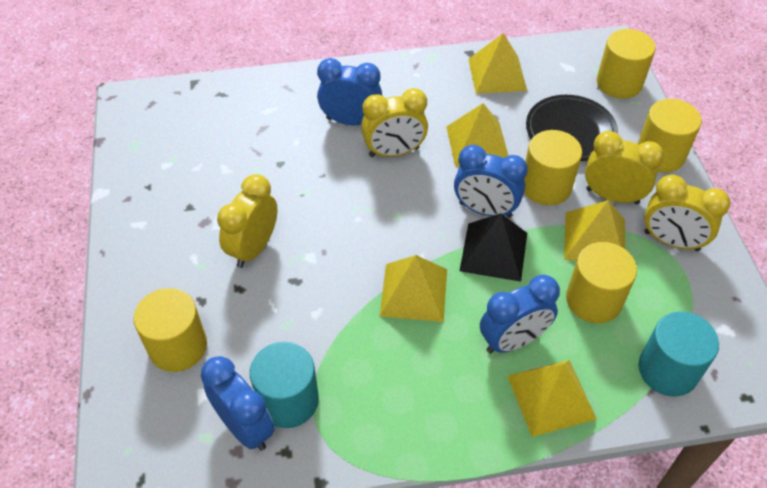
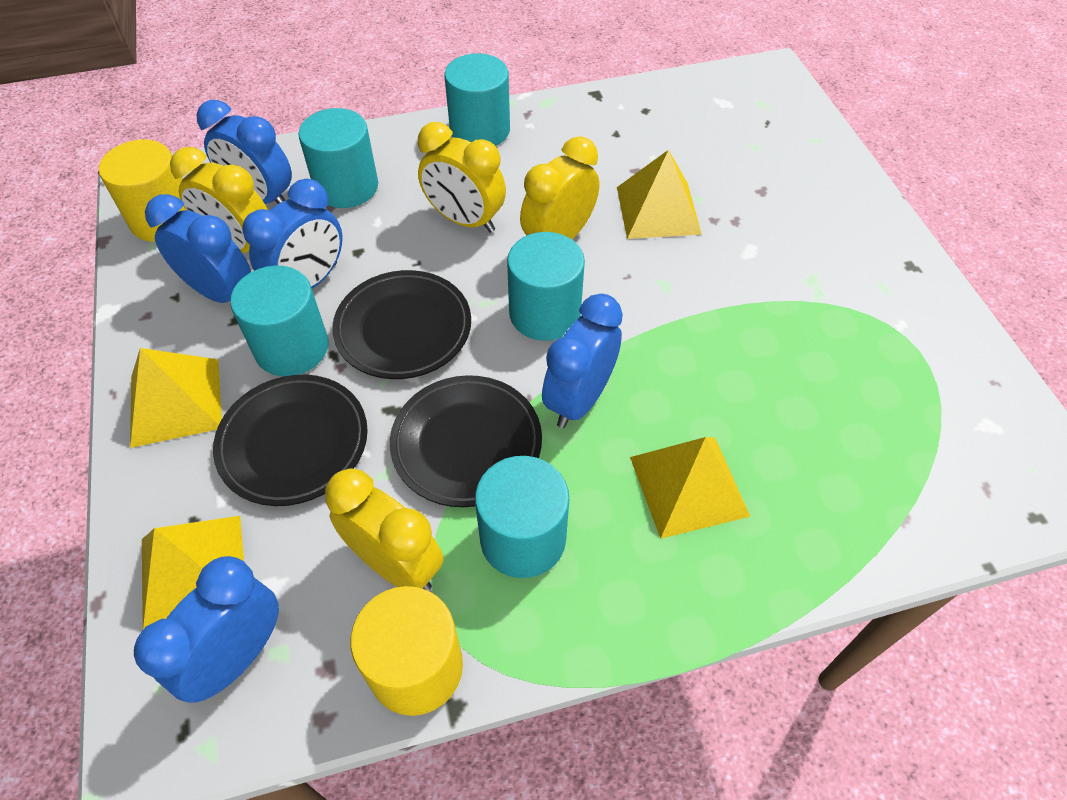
black plate: [526,95,618,161] = 1 -> [213,375,368,506] [332,270,471,379] [390,375,542,507] = 3
black pyramid: [460,213,527,282] = 1 -> none = 0
blue clock: [201,356,275,451] [317,58,382,125] [454,145,528,218] [480,274,560,353] = 4 -> [134,556,279,703] [145,194,251,303] [197,100,292,204] [242,179,343,289] [542,294,623,428] = 5
turquoise cylinder: [250,342,319,428] [638,311,719,397] = 2 -> [230,265,329,376] [298,108,378,208] [444,54,510,146] [475,456,569,578] [507,232,585,341] = 5
yellow cylinder: [134,288,207,372] [524,130,582,205] [566,242,637,323] [597,29,655,99] [638,99,702,172] = 5 -> [99,140,185,242] [351,586,463,716] = 2
yellow pyramid: [380,255,447,322] [446,103,509,167] [468,33,527,94] [507,360,597,437] [564,200,626,261] = 5 -> [130,348,222,448] [142,516,244,629] [617,150,702,239] [630,437,750,539] = 4

